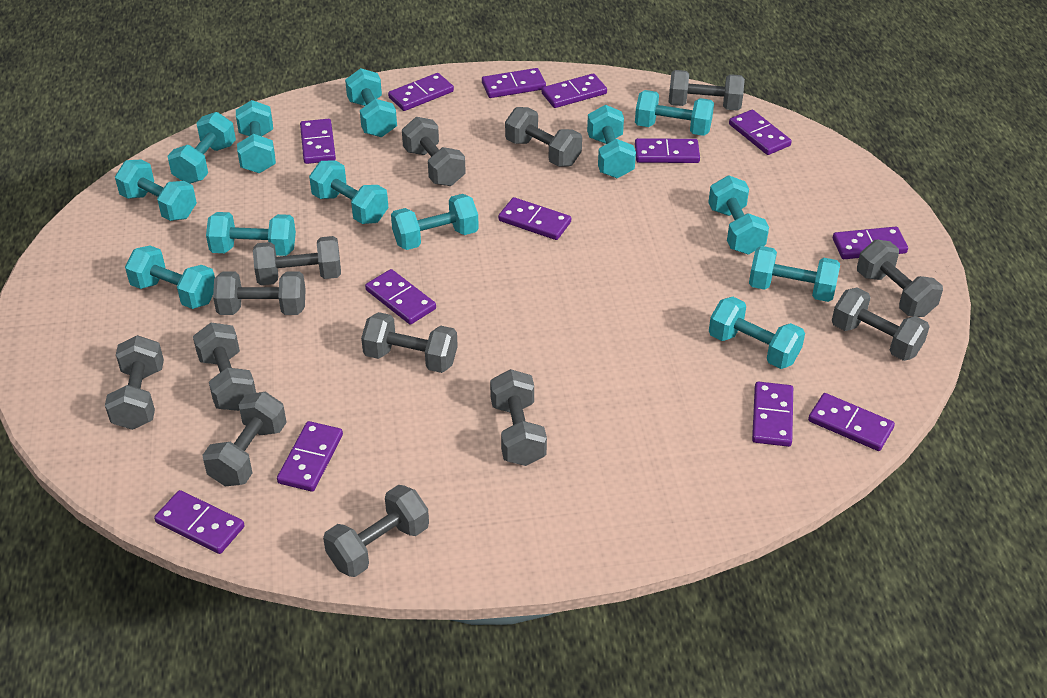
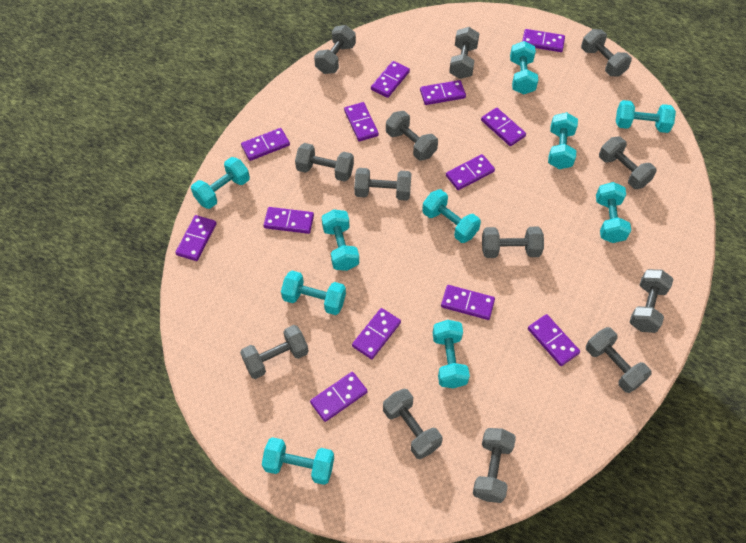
turquoise dumbbell: [115,159,197,221] [125,246,215,309] [168,112,236,184] [206,212,296,256] [236,100,276,173] [309,161,388,224] [345,68,397,137] [391,194,479,250] [587,105,636,178] [635,90,714,136] [708,176,769,254] [709,297,805,369] [749,246,840,302] = 13 -> [191,157,250,209] [262,437,334,485] [281,271,346,315] [321,209,359,271] [422,189,481,243] [433,320,470,388] [510,41,538,95] [548,112,578,169] [596,182,631,243] [616,100,676,133] = 10

